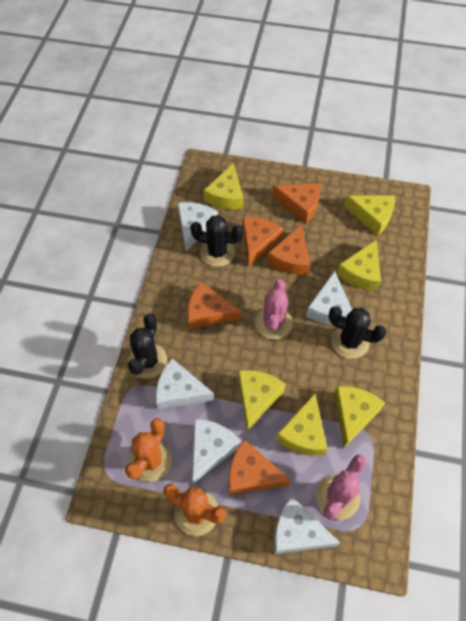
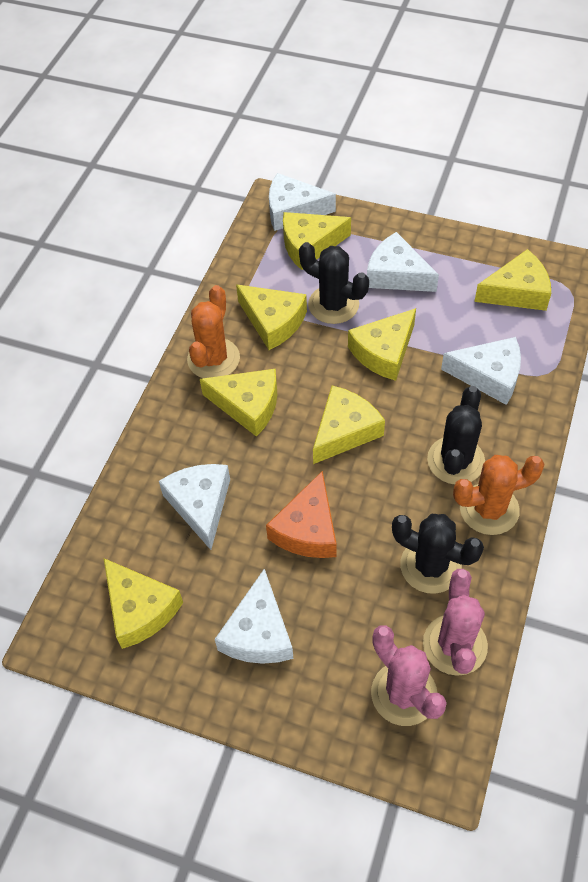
orange cheese: [188,282,241,329] [229,439,291,495] [243,217,283,267] [267,224,310,275] [272,183,321,224] = 5 -> [266,471,337,558] = 1
yellow cheese: [204,163,243,210] [238,370,286,431] [276,394,328,456] [334,386,385,448] [337,239,381,291] [344,195,395,236] = 6 -> [104,558,183,649] [200,369,277,437] [236,285,307,350] [283,212,351,270] [313,386,385,464] [348,308,416,381] [474,249,551,311] = 7

